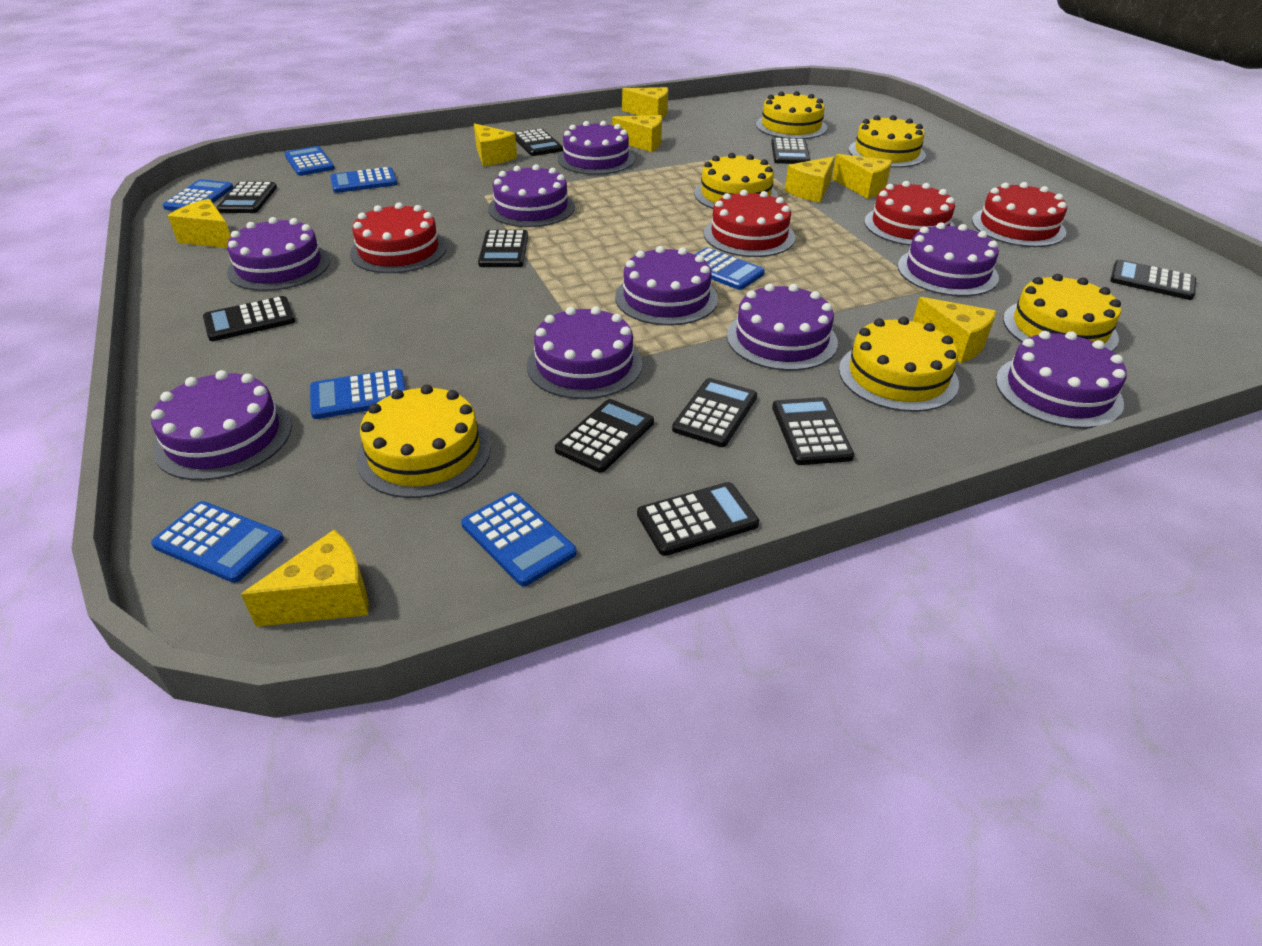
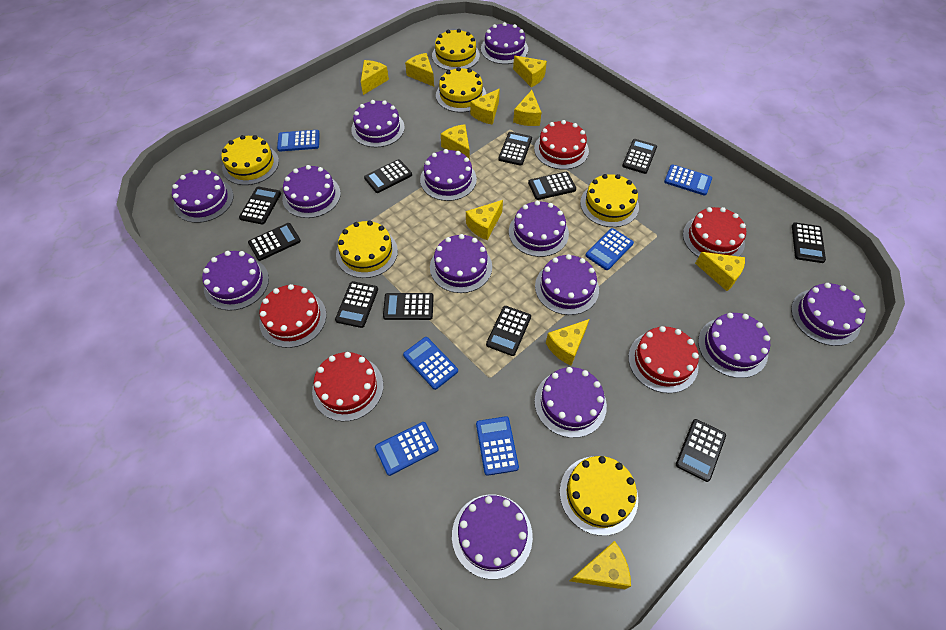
black calculator: [203,296,295,341] [216,182,277,213] [478,230,528,267] [515,129,563,156] [555,399,654,473] [637,482,759,556] [672,378,757,447] [771,138,810,164] [772,397,854,465] [1110,259,1196,300] = 10 -> [239,187,281,225] [248,223,301,261] [335,281,378,328] [364,159,412,193] [383,293,434,320] [486,306,531,356] [498,132,532,166] [528,172,576,200] [622,139,657,174] [676,419,726,482] [792,222,826,263] = 11
blue calculator: [151,501,284,583] [163,179,234,211] [284,146,335,176] [310,369,406,419] [330,167,397,193] [461,492,577,586] [695,247,765,290] = 7 -> [277,130,320,151] [375,422,439,476] [403,337,458,390] [476,416,519,476] [585,228,634,270] [664,164,712,196] = 6
purple cake: [151,370,292,480] [227,217,330,291] [488,164,575,227] [527,306,642,399] [558,121,635,175] [615,246,718,325] [727,284,838,371] [898,222,999,296] [996,331,1127,429] = 9 -> [172,170,234,223] [202,251,269,311] [282,165,341,218] [351,100,405,147] [420,149,477,201] [430,234,492,293] [452,494,533,579] [481,22,528,64] [509,201,569,257] [534,367,607,438] [535,254,599,315] [698,313,770,378] [791,283,866,346] = 13
red cake: [350,202,447,273] [704,190,795,257] [864,181,955,246] [972,182,1067,247] = 4 -> [259,284,326,348] [312,352,383,421] [534,120,589,170] [628,326,699,393] [683,207,746,257] = 5
yellow cheese: [168,199,231,248] [241,530,368,627] [474,123,517,166] [612,115,662,152] [622,87,668,119] [785,156,835,202] [832,154,892,199] [913,297,996,363] = 8 -> [361,60,389,95] [405,53,434,87] [441,124,470,160] [466,200,503,240] [470,89,500,125] [513,56,547,87] [513,90,542,126] [546,319,589,365] [570,541,631,589] [695,252,745,291] = 10

